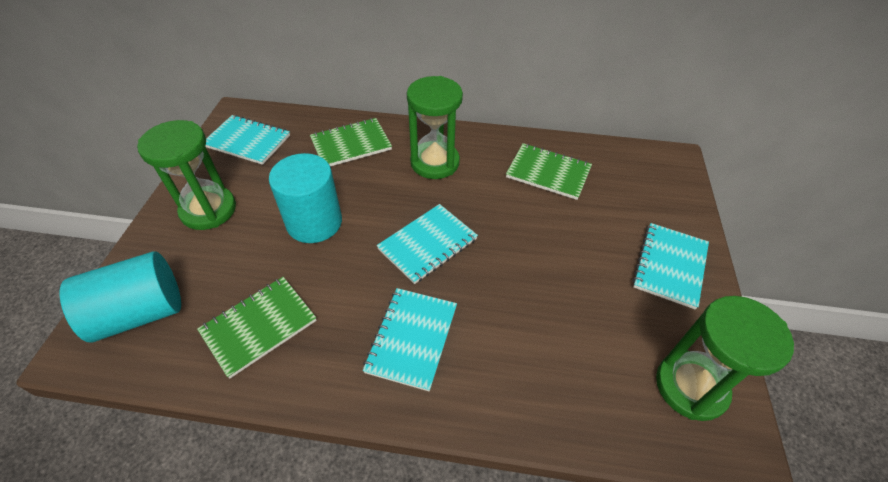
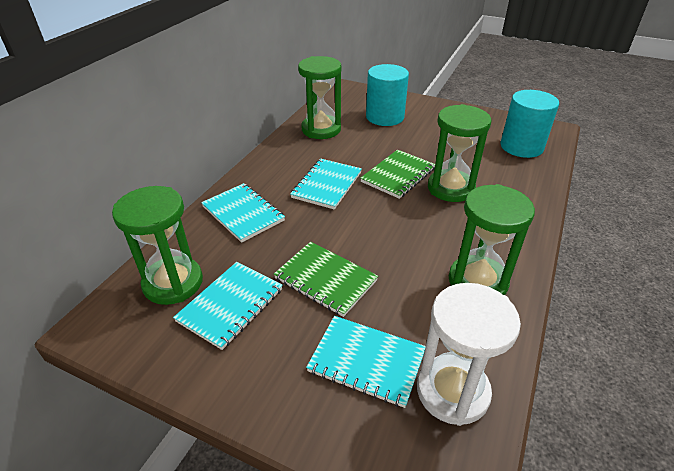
green hourglass: [137,120,236,230] [407,76,463,179] [656,296,794,421] = 3 -> [112,186,203,305] [298,56,341,139] [428,104,491,202] [449,184,535,295] = 4
green notebook: [197,277,317,378] [310,118,392,166] [506,143,592,200] = 3 -> [274,242,378,317] [360,150,435,199] = 2
white hourglass: none = 0 -> [417,283,521,426] = 1

